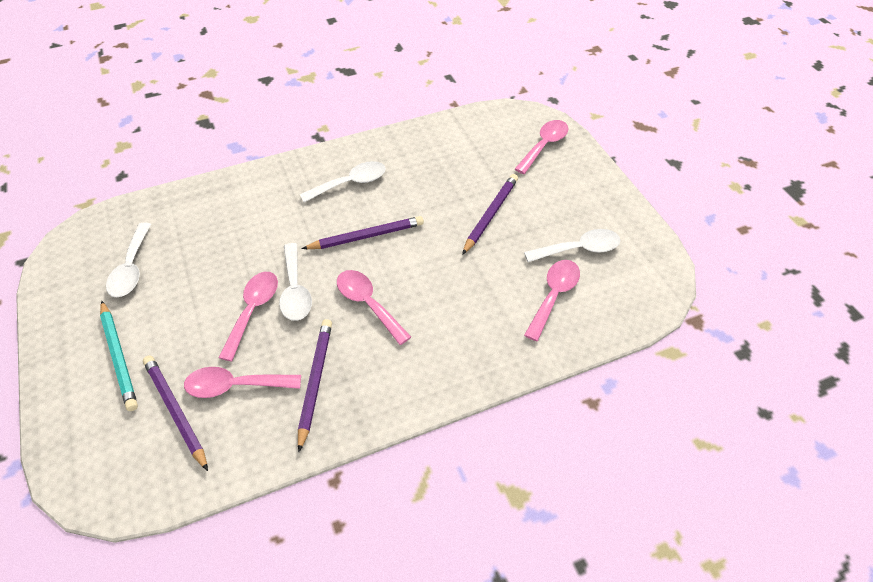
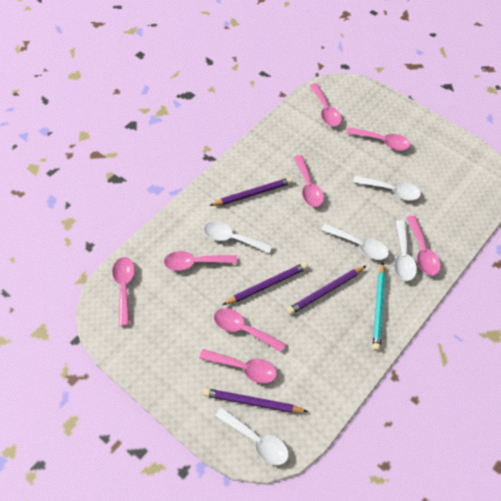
pink spoon: [184,367,301,398] [218,272,278,361] [337,270,411,345] [515,120,568,174] [524,260,580,341] = 5 -> [112,257,135,326] [164,251,237,271] [199,349,277,384] [214,308,286,352] [294,155,324,207] [310,83,342,126] [346,127,411,150] [406,216,441,276] = 8
white spoon: [106,223,151,297] [279,243,312,321] [300,161,386,202] [524,229,621,262] = 4 -> [204,222,272,253] [215,407,289,465] [321,223,389,260] [353,176,421,200] [394,220,417,281] = 5

